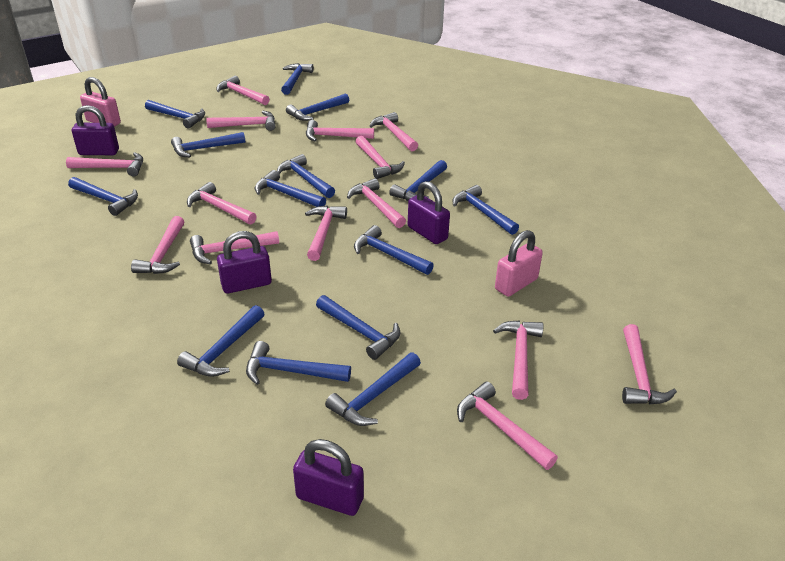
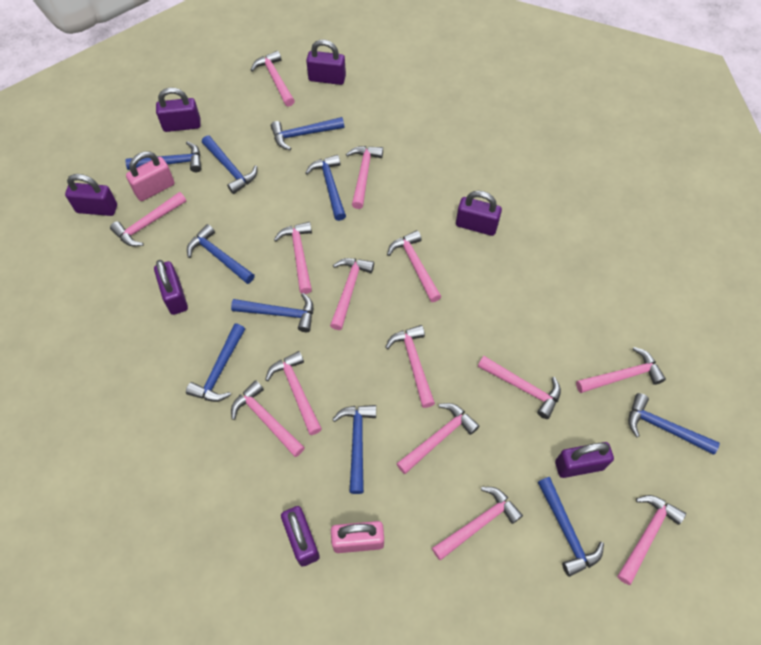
blue hammer: [68,177,138,216] [145,100,205,128] [171,132,245,157] [177,305,265,377] [246,341,351,385] [255,170,326,207] [277,154,335,198] [281,63,314,95] [286,93,349,121] [316,295,400,360] [325,352,421,426] [354,225,434,275] [389,160,447,201] [453,185,519,235] = 14 -> [125,141,201,172] [186,324,245,402] [187,224,255,284] [202,135,257,194] [231,293,313,332] [271,117,344,150] [305,155,346,221] [332,405,376,494] [538,477,604,577] [628,393,720,455] = 10
purple padlock: [72,105,119,155] [217,231,272,294] [293,439,364,516] [408,181,450,244] = 4 -> [65,174,117,216] [154,260,188,315] [156,88,201,132] [281,506,320,567] [306,40,346,85] [456,191,502,236] [555,442,614,478] = 7

